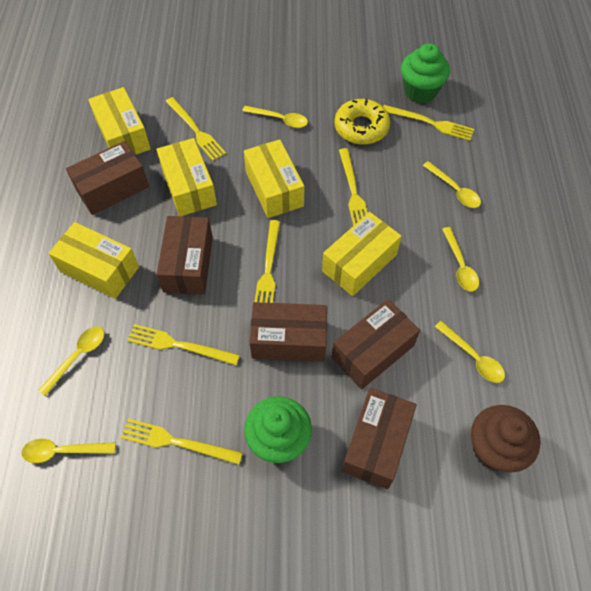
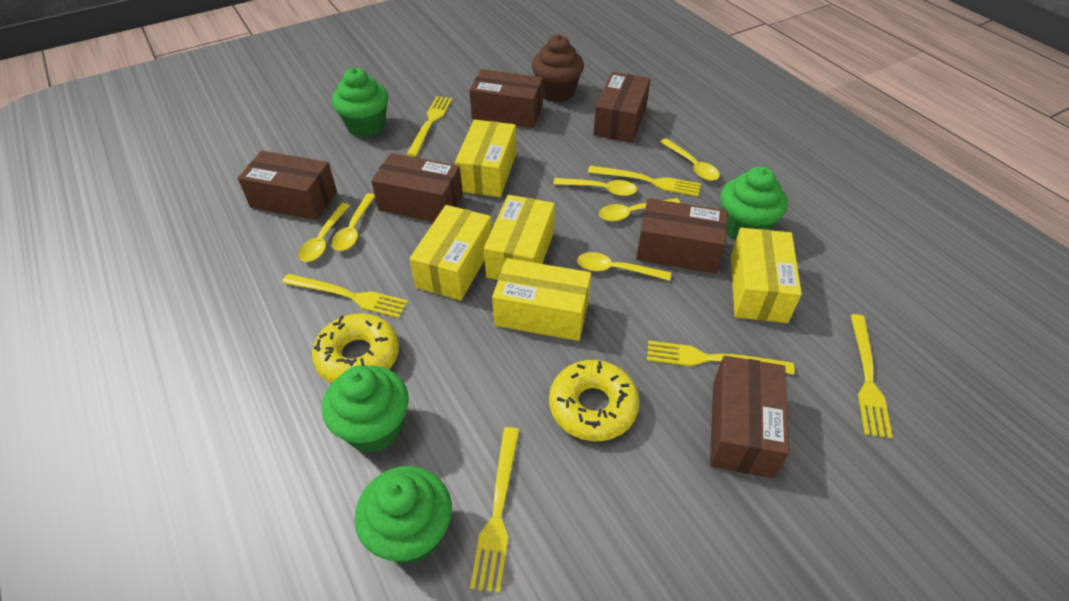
brown box: [66,141,149,215] [157,216,213,294] [249,302,327,362] [332,299,420,389] [342,388,417,489] = 5 -> [238,151,337,220] [371,153,463,222] [469,69,543,128] [593,72,651,143] [636,198,728,274] [710,356,789,478] = 6
green cupcake: [244,396,312,463] [401,43,450,103] = 2 -> [322,365,409,453] [332,67,388,138] [355,466,452,565] [720,166,788,240] = 4
yellow donut: [334,98,390,145] = 1 -> [312,313,399,383] [549,360,639,441] = 2

